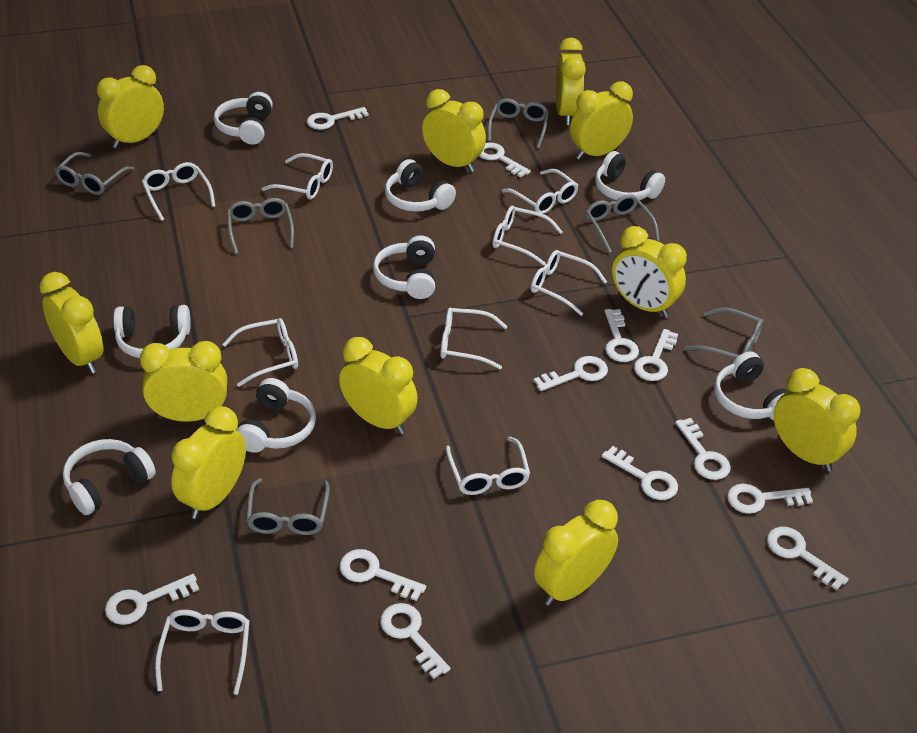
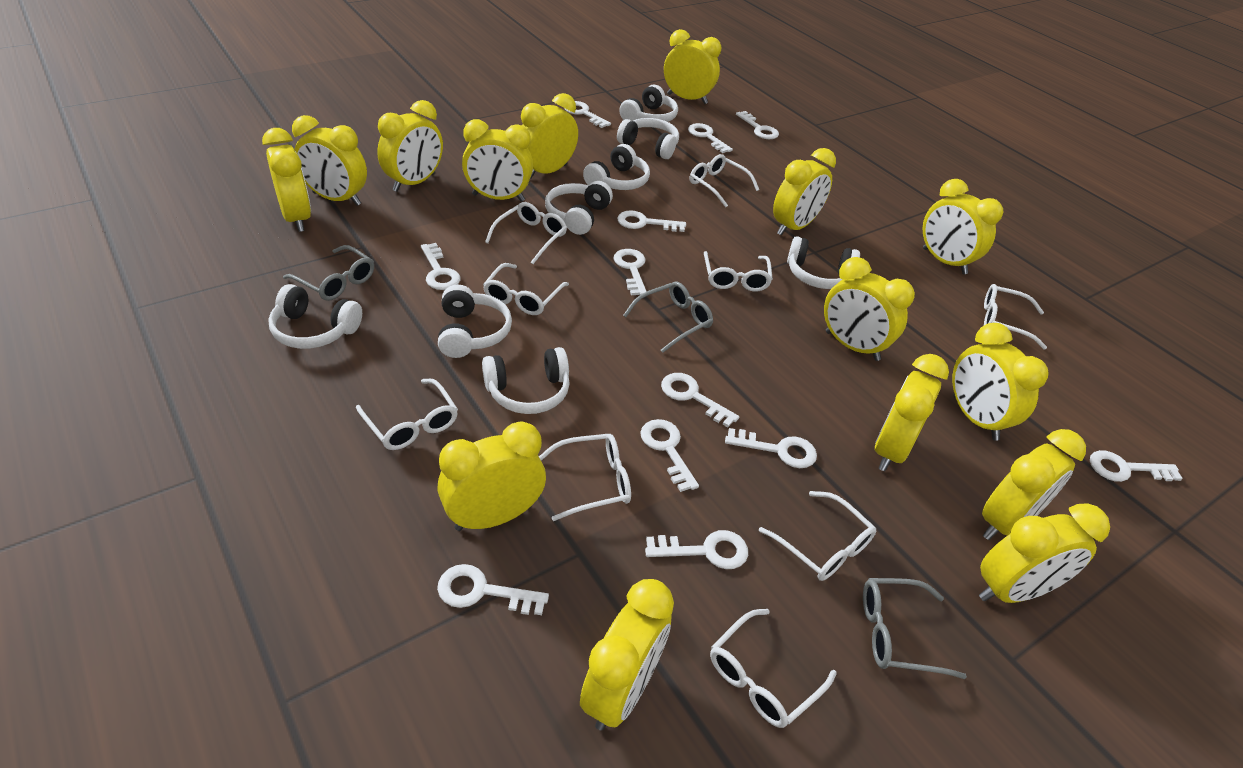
grey glasses: [55,152,134,195] [227,198,294,254] [246,478,330,535] [488,98,549,148] [586,194,660,253] [684,308,764,358] = 6 -> [283,245,374,301] [623,281,713,353] [863,578,967,679] = 3
yellow clock: [39,272,103,374] [97,65,164,148] [140,341,227,422] [171,406,246,519] [339,337,418,434] [422,89,486,172] [534,500,618,606] [556,38,586,125] [570,81,633,160] [612,226,687,318] [773,368,861,472] = 11 -> [262,128,311,232] [292,115,367,206] [377,100,443,192] [438,422,546,531] [462,119,533,202] [521,93,578,179] [580,579,674,731] [664,29,722,104] [773,148,836,236] [824,257,915,361] [875,354,949,471] [922,179,1003,274] [952,323,1049,441] [979,503,1110,603] [982,429,1086,540] = 15

